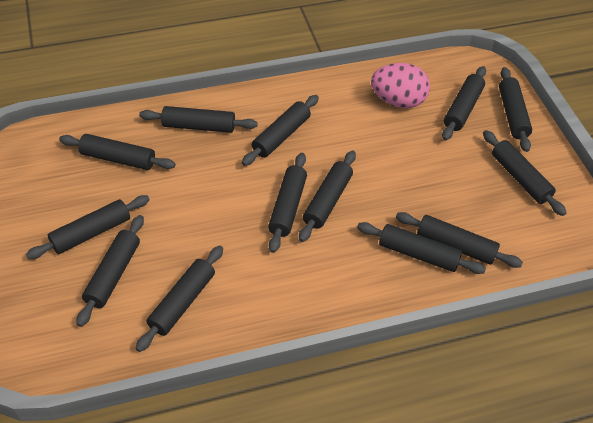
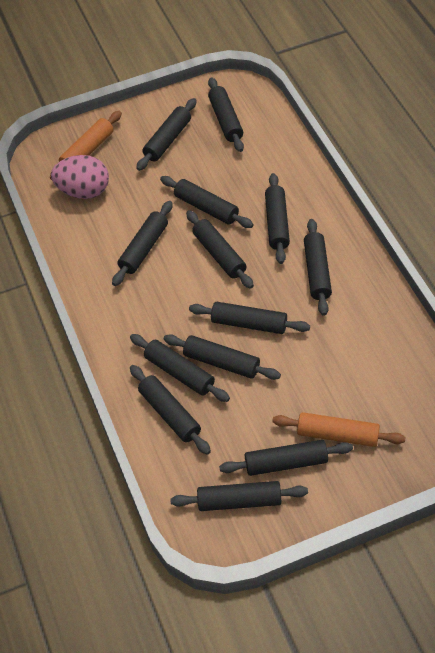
orange rolling pin: none = 0 -> [50,111,122,180] [272,412,406,447] = 2

